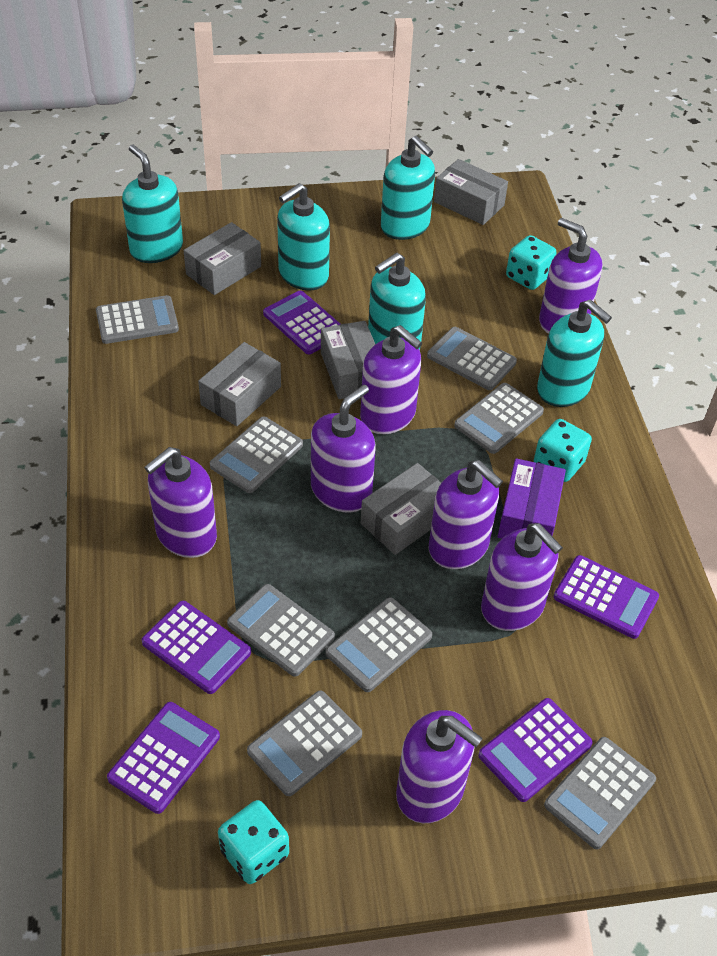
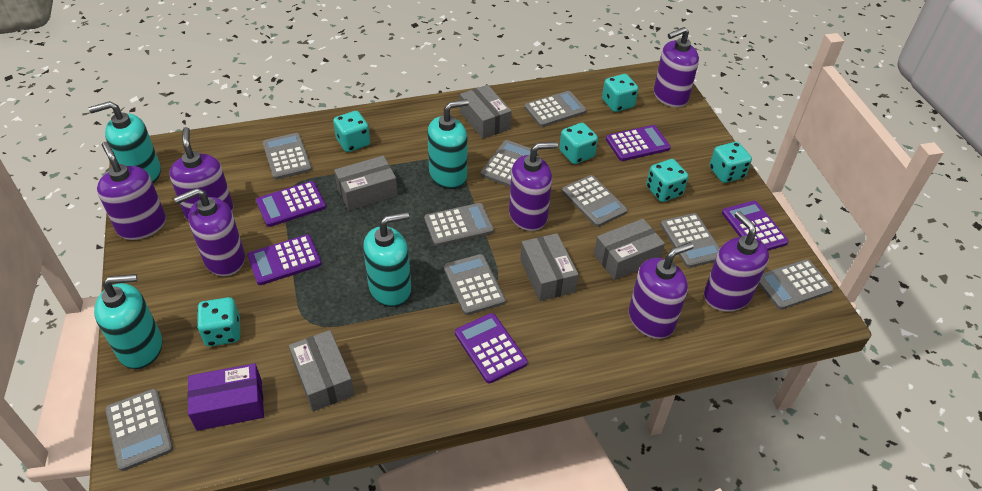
grey calculator: [96,295,179,344] [210,417,303,493] [227,584,335,677] [247,690,362,796] [325,597,432,692] [427,327,517,390] [454,383,544,454] [544,737,656,849] = 8 -> [106,389,173,471] [263,133,312,180] [424,203,494,246] [444,254,506,315] [481,140,538,187] [525,91,587,127] [562,175,627,227] [660,213,720,268] [758,259,833,310] = 9
turquoise dice: [218,800,289,884] [506,235,556,290] [534,419,592,482] = 3 -> [197,297,240,346] [333,111,370,152] [559,123,598,164] [602,74,638,112] [646,159,688,202] [710,142,752,183] = 6
turquoise soap dispenser: [122,145,183,263] [277,183,330,290] [368,252,426,350] [381,136,435,240] [537,299,612,407] = 5 -> [89,101,161,183] [94,274,163,369] [363,212,411,307] [427,99,469,189] = 4

